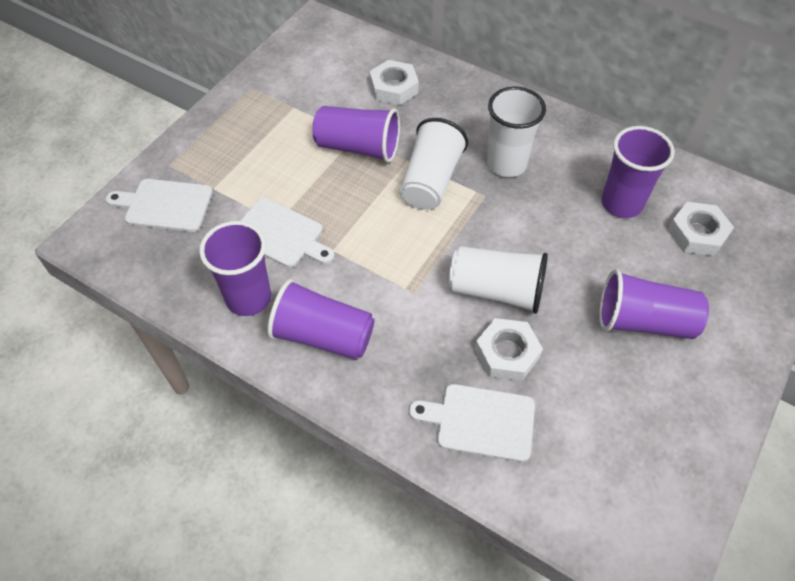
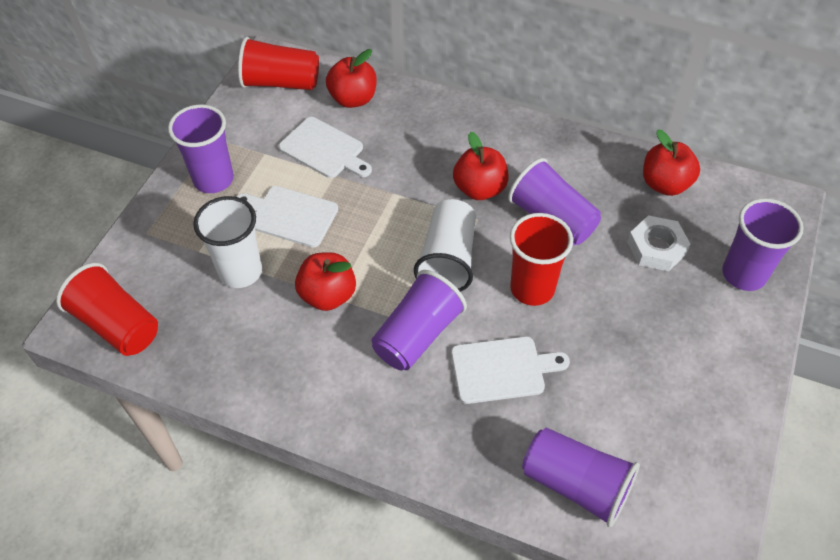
red apple: none = 0 -> [295,252,356,311] [326,49,377,108] [453,132,509,200] [643,130,700,196] = 4
red cup: none = 0 -> [56,263,158,356] [238,37,319,90] [510,213,573,306] = 3
white cup: [400,118,468,210] [449,246,548,314] [487,87,546,177] = 3 -> [193,196,262,288] [414,199,476,292] = 2
white nut: [369,60,419,105] [475,318,543,381] [668,202,734,256] = 3 -> [627,215,690,271] = 1

